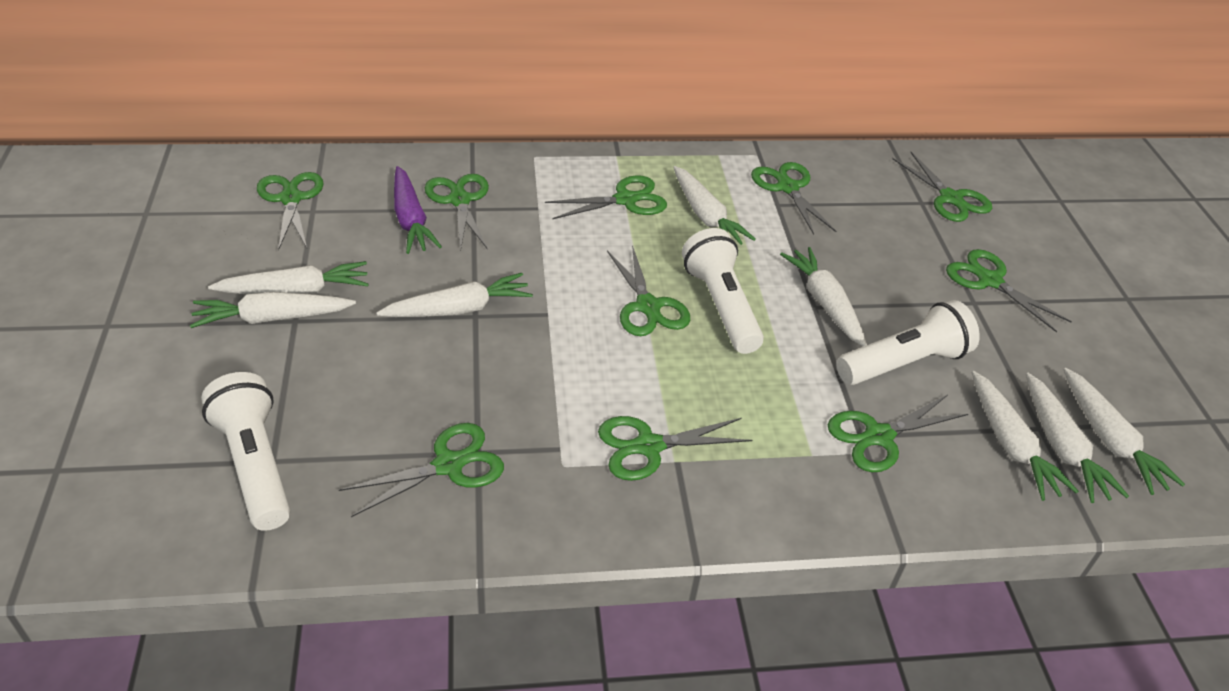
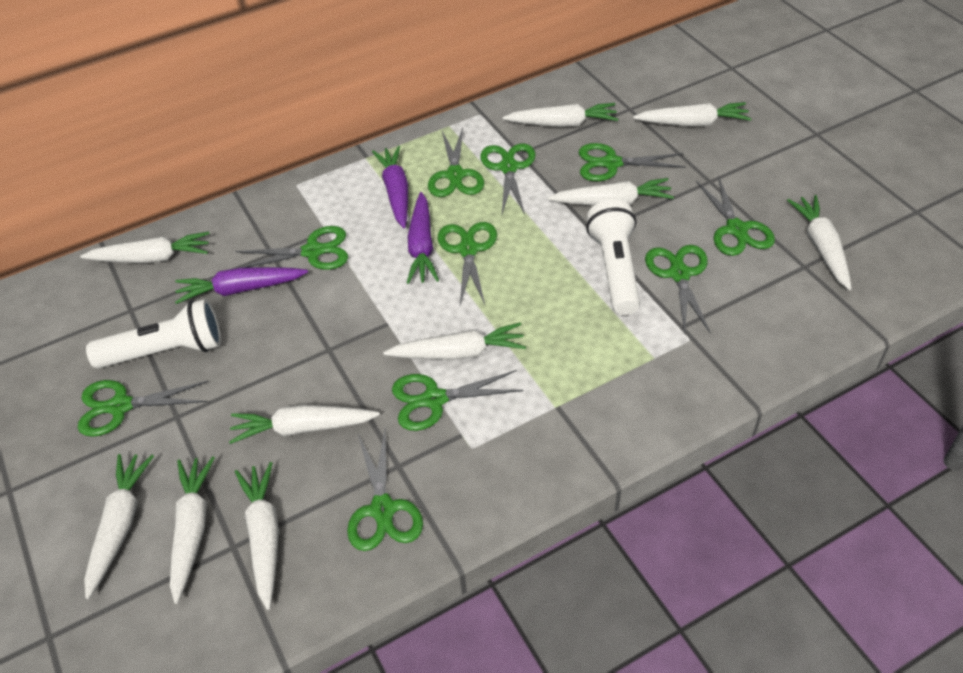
purple carrot: [394,166,442,254] = 1 -> [175,267,308,304] [372,146,408,228] [407,192,439,284] = 3
white carrot: [190,292,356,328] [208,261,369,294] [376,273,533,317] [673,166,756,245] [780,247,867,346] [971,371,1079,501] [1026,373,1129,503] [1063,368,1185,495] = 8 -> [80,232,210,263] [84,454,154,599] [170,456,215,604] [229,405,380,444] [235,462,279,610] [383,323,526,360] [503,103,618,127] [548,178,674,206] [633,102,752,126] [787,195,852,290] = 10
white flashlight: [201,372,290,531] [682,228,764,354] [836,300,980,385] = 3 -> [86,299,222,368] [586,200,640,315] = 2

